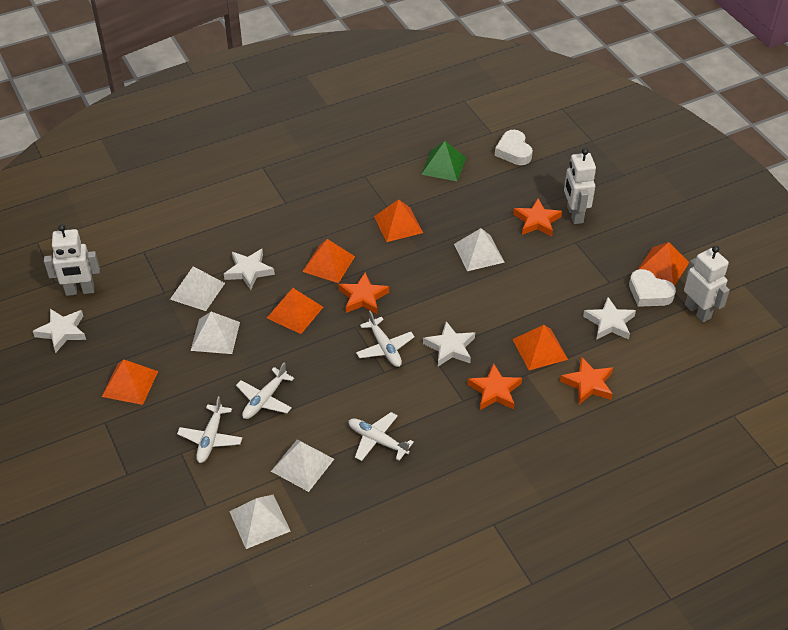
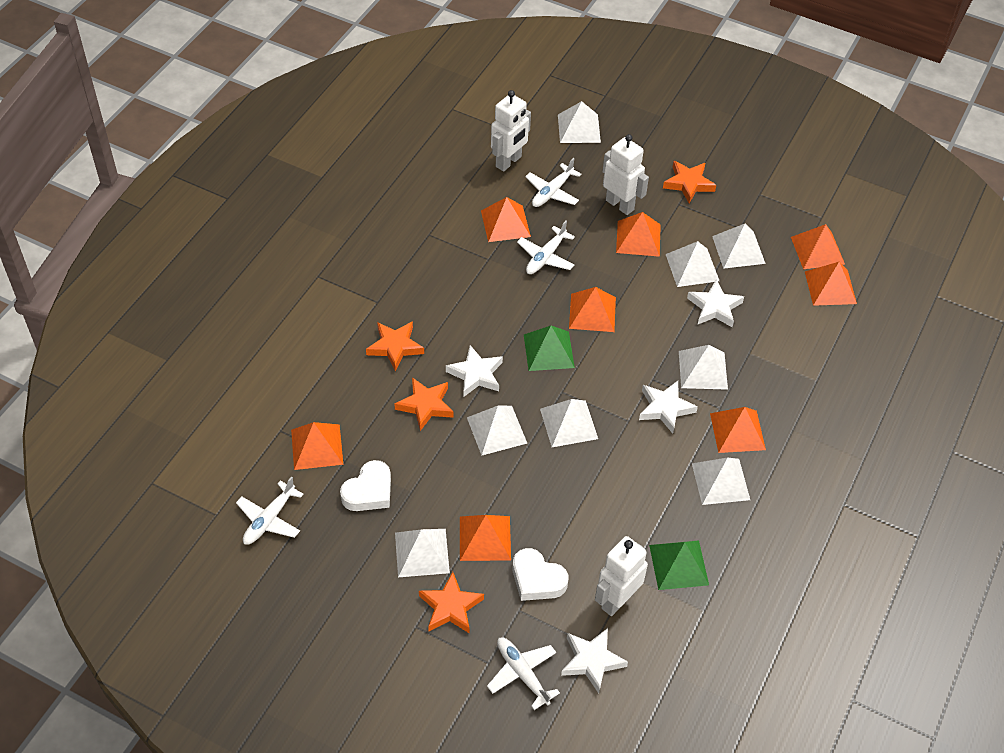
green pyramid: [421,141,466,181] = 1 -> [524,325,575,371] [649,540,709,590] = 2
orange pyramid: [102,360,158,405] [267,288,323,334] [302,239,355,283] [374,199,423,242] [512,325,568,370] [638,242,689,286] = 6 -> [291,422,343,470] [460,515,511,561] [481,197,531,242] [569,287,616,332] [616,212,661,257] [710,407,766,453] [791,224,845,269] [805,262,857,306] = 8
white pyramid: [170,266,225,311] [190,312,240,354] [229,495,291,549] [271,440,334,492] [454,228,505,271] = 5 -> [395,529,450,577] [467,405,527,456] [540,399,598,447] [558,101,601,143] [666,241,719,287] [679,345,728,390] [692,458,750,505] [712,224,766,269] = 8

